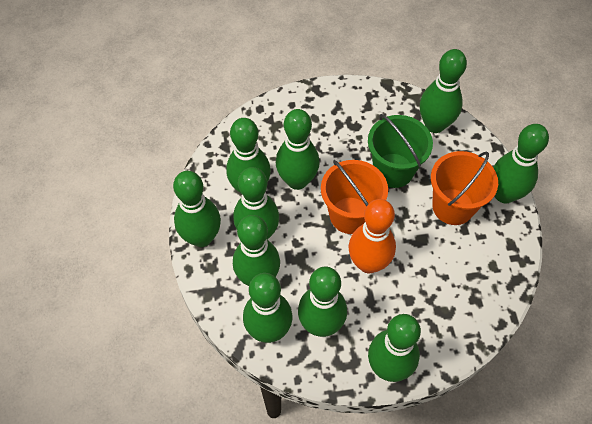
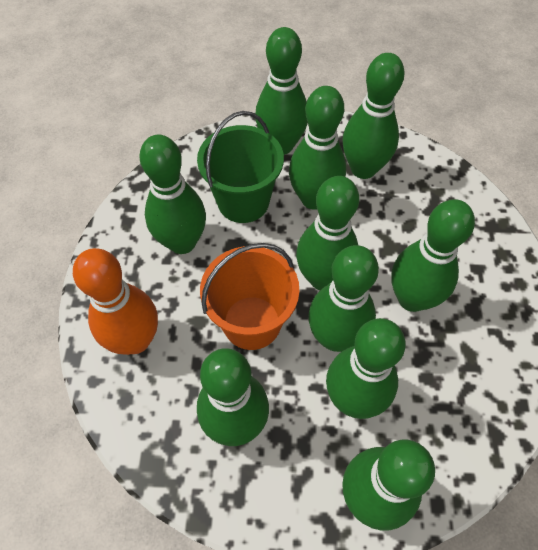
orange bucket: [321,160,388,234] [431,151,498,225] = 2 -> [200,243,299,350] = 1

